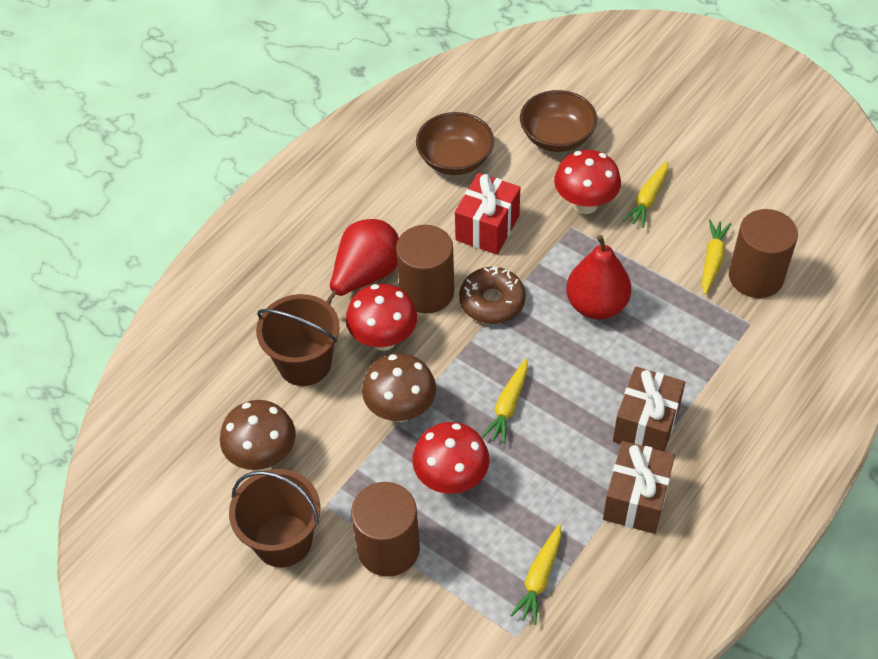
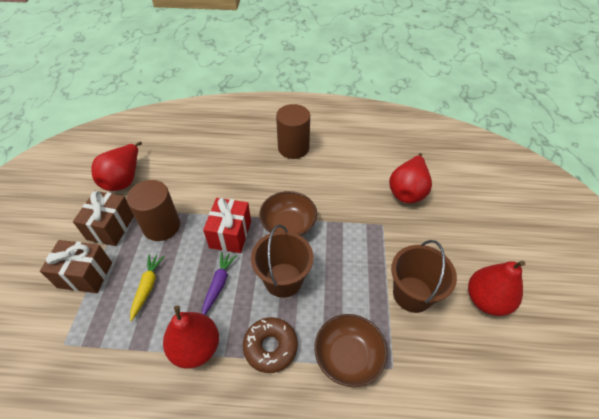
brown cylinder: [351,482,420,577] [396,225,454,313] [729,209,798,298] = 3 -> [127,180,180,241] [276,104,310,159] = 2
brown mushroom: [220,400,296,470] [362,354,436,422] = 2 -> none = 0
purple carrot: none = 0 -> [202,252,237,315] = 1
red mushroom: [346,284,417,351] [412,422,489,494] [554,150,621,214] = 3 -> none = 0
red pear: [326,219,399,304] [566,235,631,319] = 2 -> [91,141,142,191] [163,305,219,369] [389,153,432,203] [468,261,525,316] = 4
yellow carrot: [482,359,528,444] [510,524,561,625] [623,161,668,228] [702,219,731,295] = 4 -> [130,254,165,321] = 1

